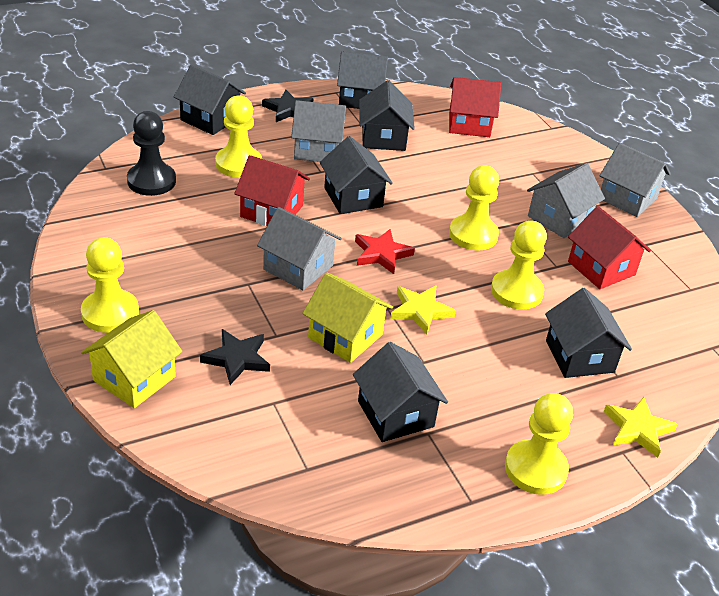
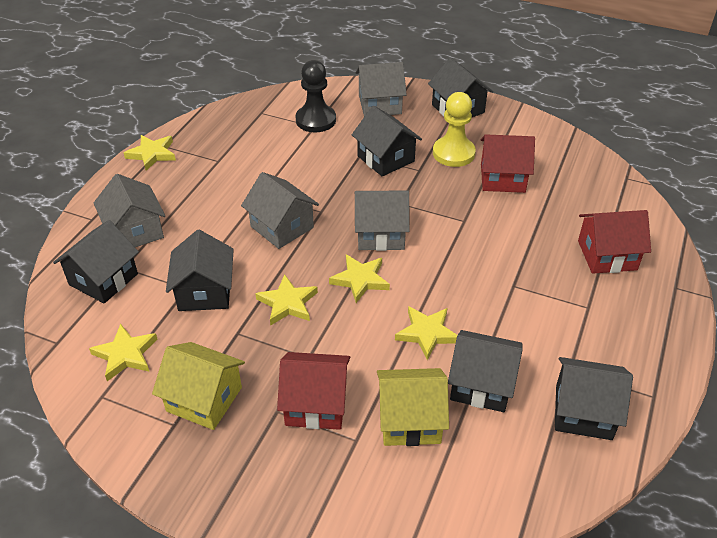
black star: [200,329,270,385] [262,89,313,122] = 2 -> none = 0
red star: [355,229,415,274] = 1 -> none = 0
yellow pawn: [81,237,139,333] [215,95,262,178] [449,165,499,251] [491,220,547,309] [505,393,573,495] = 5 -> [433,92,476,167] = 1
yellow star: [390,286,456,335] [604,397,678,458] = 2 -> [89,323,158,381] [124,135,176,171] [255,274,318,325] [329,254,390,303] [395,306,457,360] = 5

